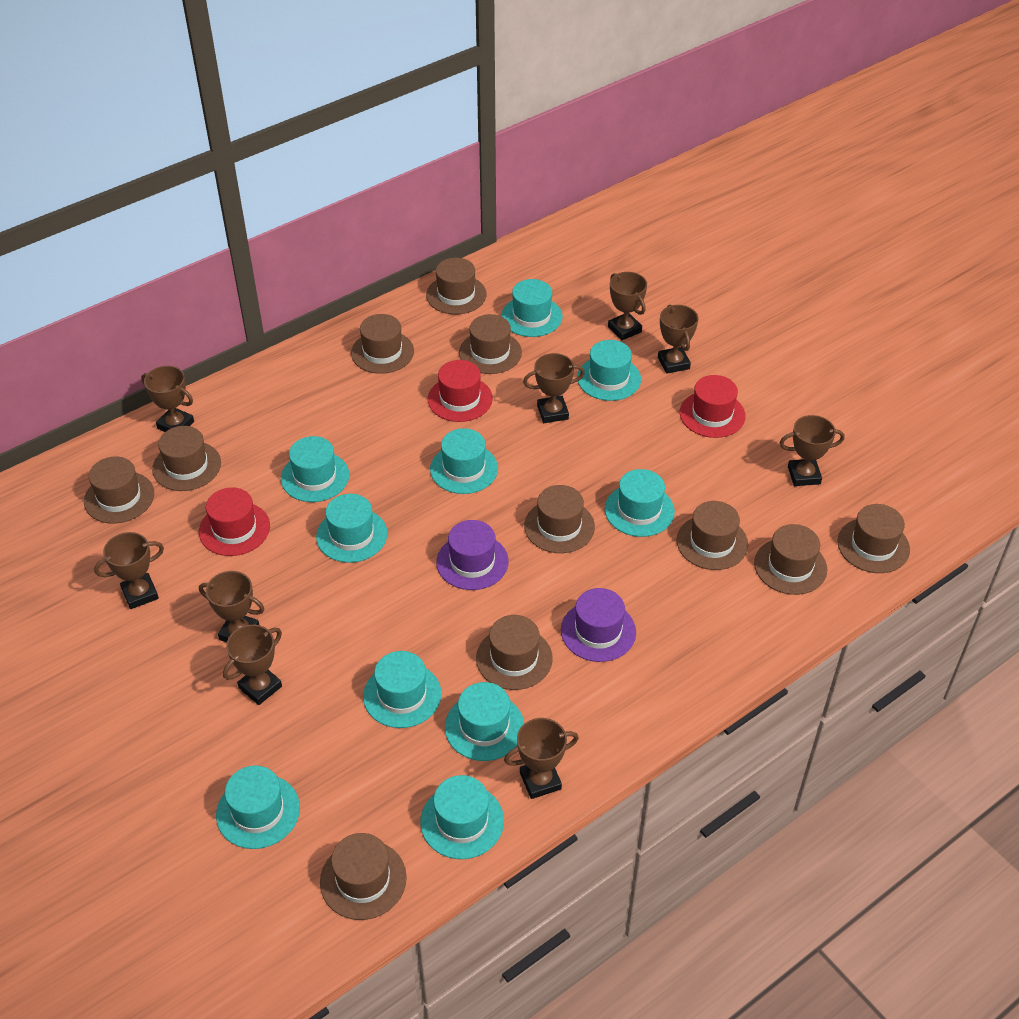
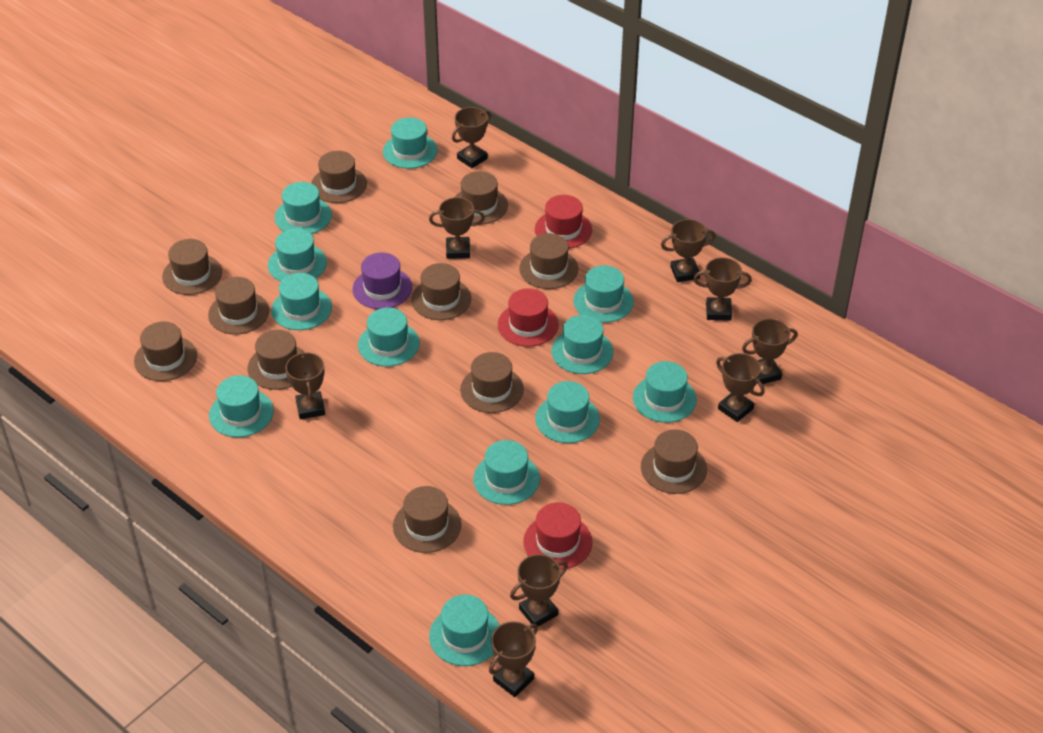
purple hat: [436,520,509,590] [561,588,636,662] = 2 -> [352,253,412,309] = 1
turquoise hat: [216,765,300,849] [281,436,349,502] [316,494,387,563] [363,651,441,728] [420,775,504,859] [430,428,498,494] [445,682,524,761] [501,279,563,337] [577,340,641,401] [605,469,675,537] = 10 -> [209,375,274,437] [268,229,327,282] [271,273,332,330] [275,182,332,234] [358,308,420,367] [383,117,438,169] [429,595,500,666] [473,440,540,505] [535,381,600,443] [551,315,613,374] [573,265,634,323] [633,361,697,423] = 12

